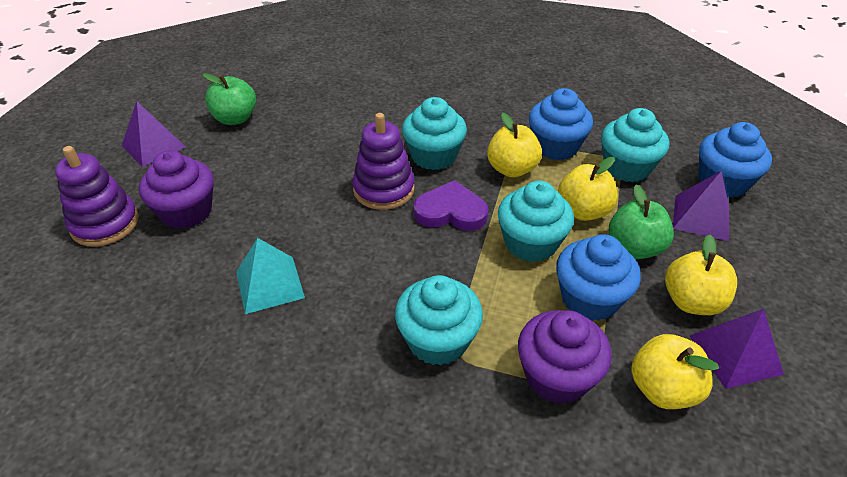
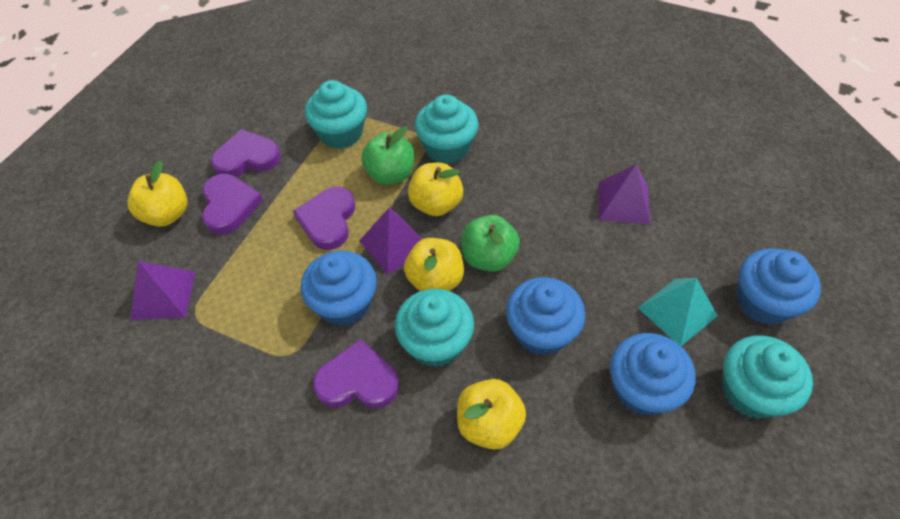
blue cupcake: [529,88,593,160] [556,234,641,321] [699,122,772,198] = 3 -> [301,251,377,326] [506,277,585,356] [610,333,696,416] [737,248,821,325] = 4
purple cupcake: [139,150,214,229] [518,310,612,404] = 2 -> none = 0
purple heart: [414,180,489,231] = 1 -> [202,174,263,235] [211,129,281,177] [293,187,355,250] [313,339,399,408] = 4
purple stacking toy: [55,146,139,247] [352,113,415,210] = 2 -> none = 0

